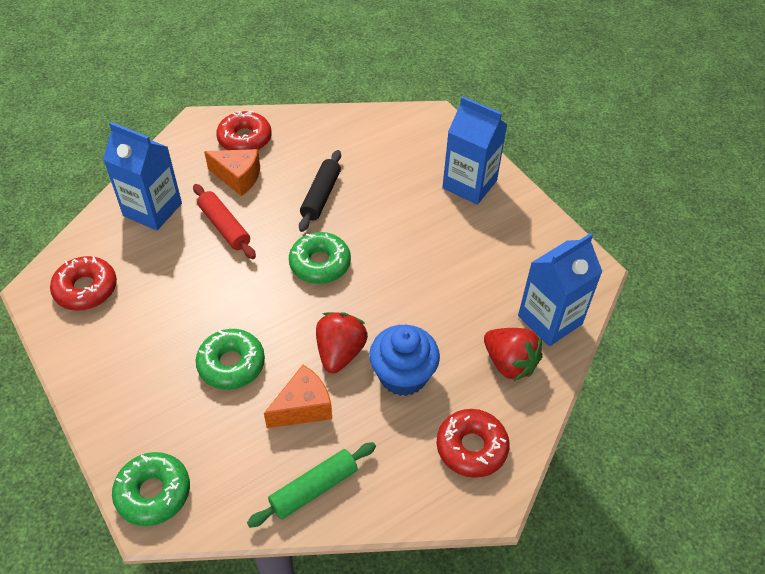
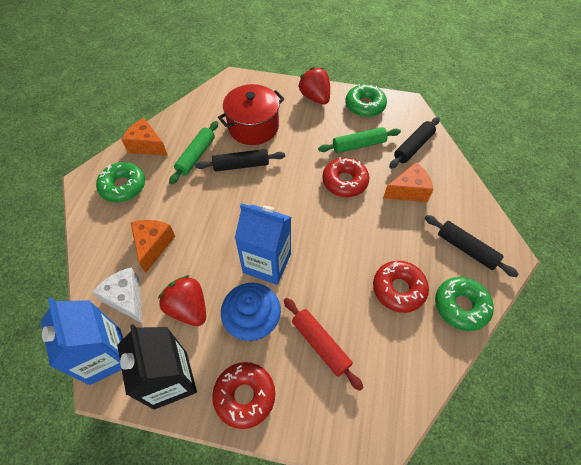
black carton: none = 0 -> [117,324,197,410] = 1
black rolling pin: [299,150,341,232] = 1 -> [195,149,285,172] [389,117,440,169] [425,215,519,277] = 3
blue carton: [103,122,182,230] [442,96,508,205] [518,233,602,346] = 3 -> [41,298,123,385] [235,203,291,285] = 2
green rolling pin: [247,442,376,528] = 1 -> [169,121,218,184] [318,127,401,153] = 2
orange cheese: [204,149,260,196] [264,365,332,428] = 2 -> [121,118,168,156] [131,220,175,273] [383,162,433,202] = 3
red pot: none = 0 -> [218,84,284,145] = 1
white cheese: none = 0 -> [92,267,143,324] = 1

